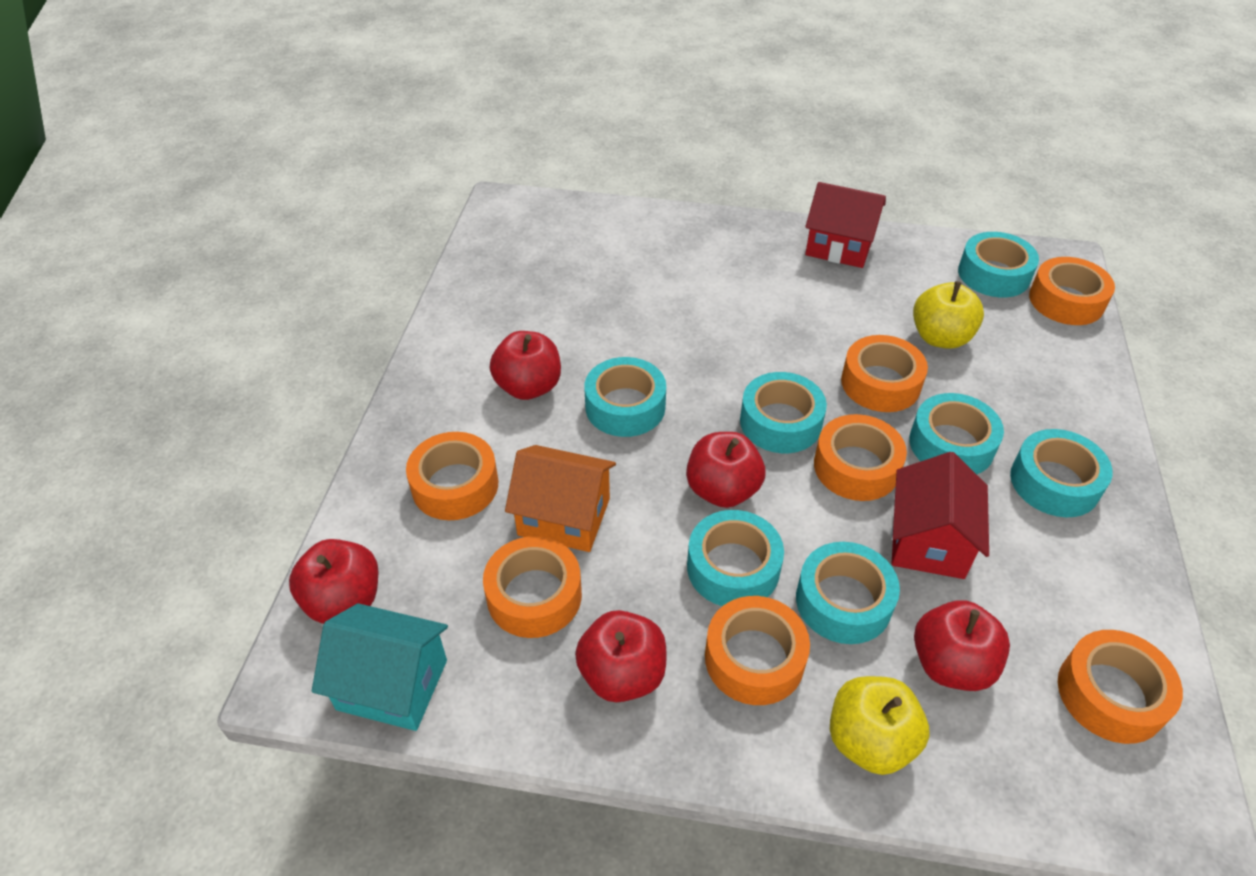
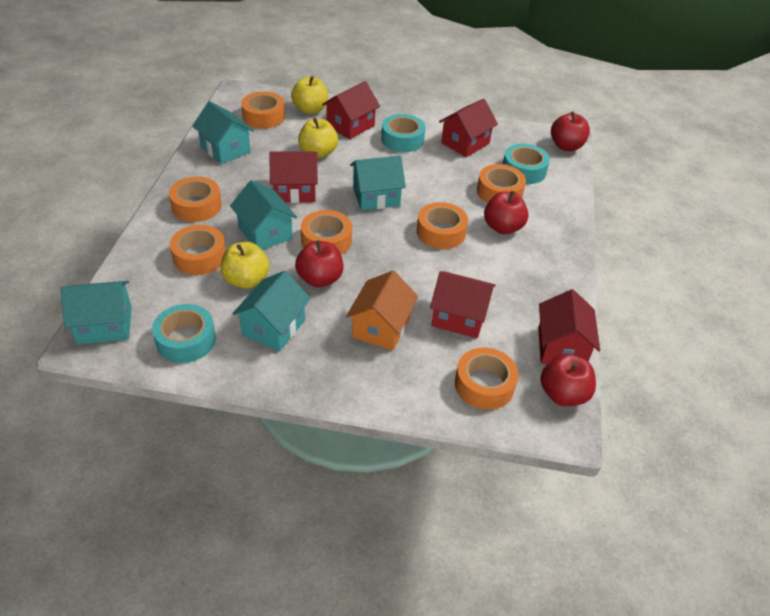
red apple: [289,539,378,624] [490,331,561,400] [575,610,666,702] [686,432,765,508] [914,600,1010,691] = 5 -> [295,240,343,287] [484,191,528,234] [540,354,596,406] [551,112,590,151] = 4
red house: [805,182,886,268] [891,452,989,579] = 2 -> [269,152,318,203] [322,81,380,139] [430,271,495,338] [439,99,498,157] [538,289,600,364] = 5
turquoise house: [312,603,448,731] = 1 -> [61,281,132,344] [192,101,254,164] [230,180,297,250] [232,271,311,352] [350,156,406,211] = 5
turquoise tape: [584,357,666,437] [687,510,784,606] [740,372,827,453] [796,542,900,644] [909,393,1004,474] [958,232,1039,297] [1010,429,1113,517] = 7 -> [152,304,216,363] [381,114,426,152] [503,144,550,184] = 3
yellow apple: [830,676,930,775] [913,281,984,349] = 2 -> [220,242,270,289] [291,76,328,114] [298,118,338,158] = 3

